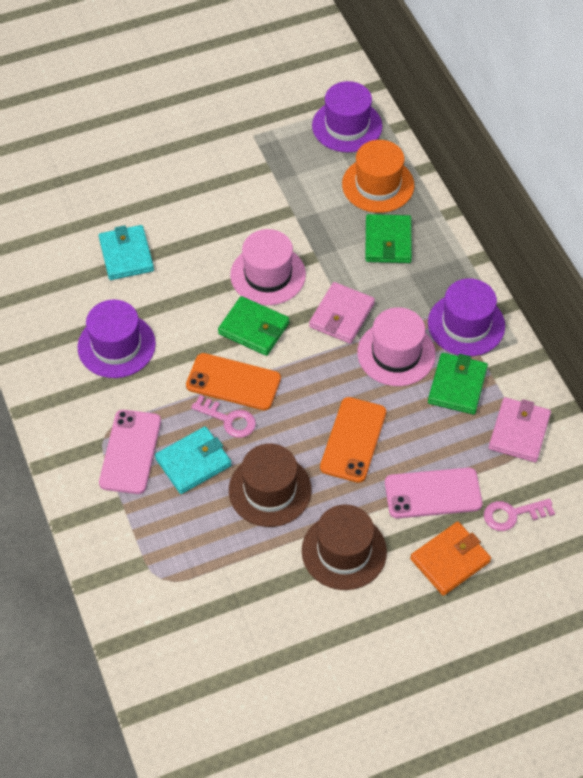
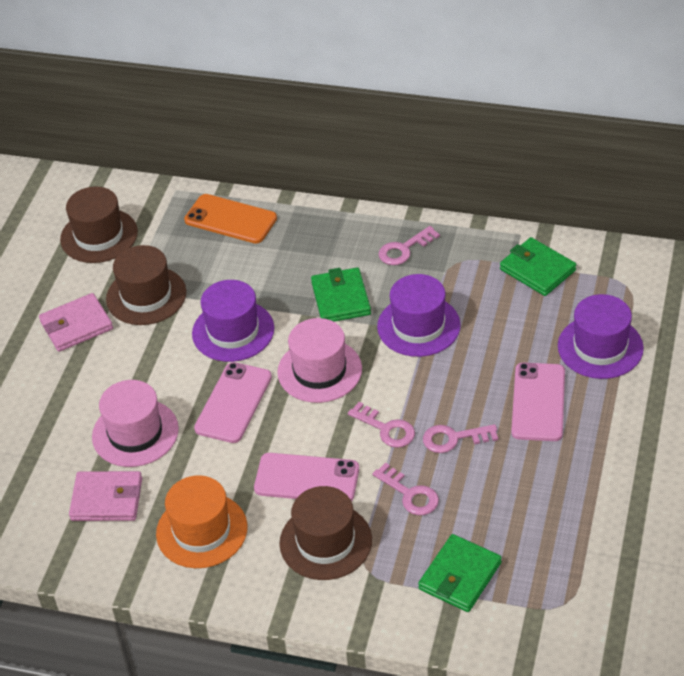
brown hat: [229,444,312,527] [302,504,387,590] = 2 -> [60,186,138,263] [106,245,186,325] [279,486,372,580] = 3
orange phone: [186,353,281,410] [320,397,386,483] = 2 -> [184,194,277,243] = 1
orange wallet: [410,522,491,596] = 1 -> none = 0
pink key: [191,395,256,438] [484,499,555,531] = 2 -> [348,402,415,448] [372,462,439,515] [378,226,440,265] [423,424,498,453] = 4
pink phone: [99,410,161,494] [385,468,482,518] = 2 -> [194,362,272,443] [254,453,359,501] [511,363,565,441] = 3
turquoise wallet: [99,225,154,280] [155,426,232,494] = 2 -> none = 0

